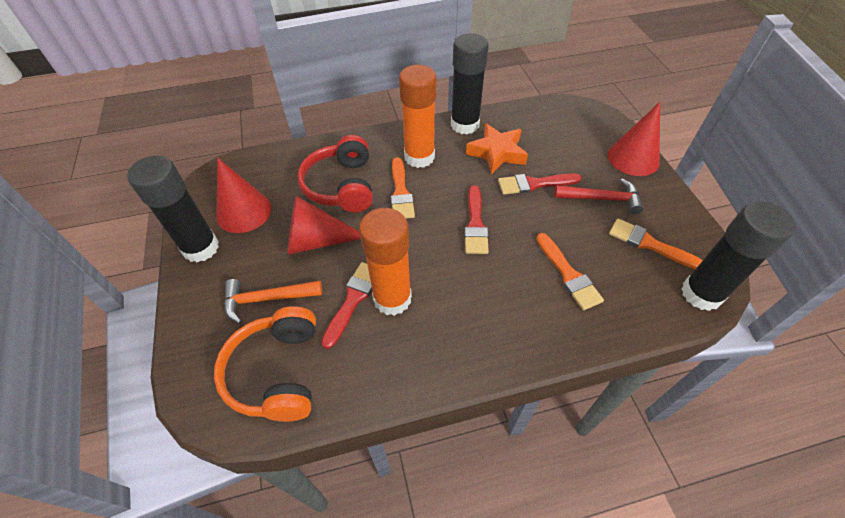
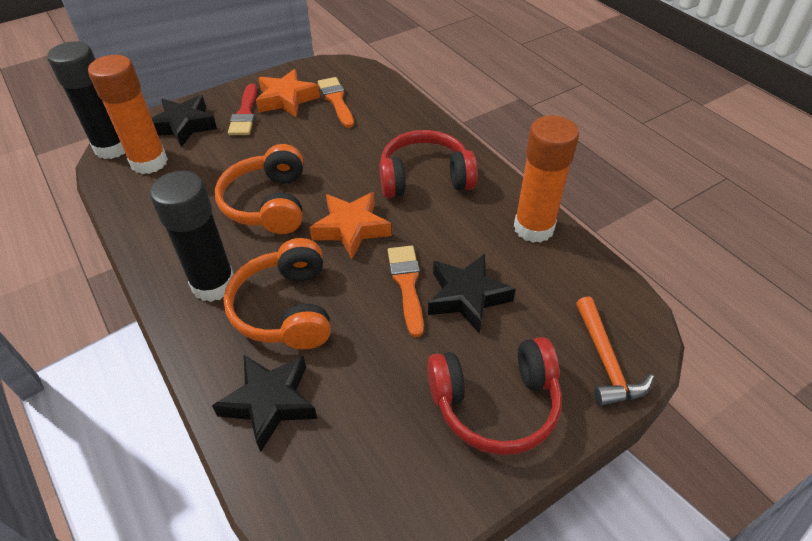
black glue stick: [127,156,219,263] [451,34,489,134] [681,202,796,311] = 3 -> [48,41,125,159] [150,171,234,302] = 2
black star: none = 0 -> [152,95,217,147] [212,355,317,452] [428,254,516,334] = 3
orange brush: [391,157,415,219] [536,233,604,310] [609,219,703,269] = 3 -> [318,77,354,128] [388,246,424,337] = 2
orange headphones: [214,306,316,422] = 1 -> [215,144,303,234] [223,238,331,350] = 2
orange star: [466,123,528,175] = 1 -> [256,69,320,117] [309,192,391,259] = 2
red brush: [321,262,372,349] [464,185,489,254] [498,174,581,195] = 3 -> [228,83,257,135] = 1
red cone: [216,158,271,233] [287,196,361,255] [608,102,660,176] = 3 -> none = 0
red hammer: [554,178,643,214] = 1 -> none = 0
red headphones: [297,135,373,212] = 1 -> [380,130,478,198] [427,337,562,455] = 2

